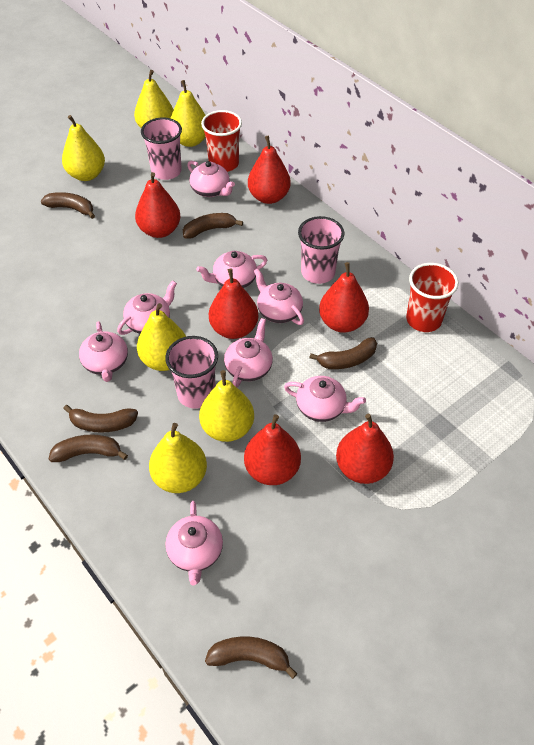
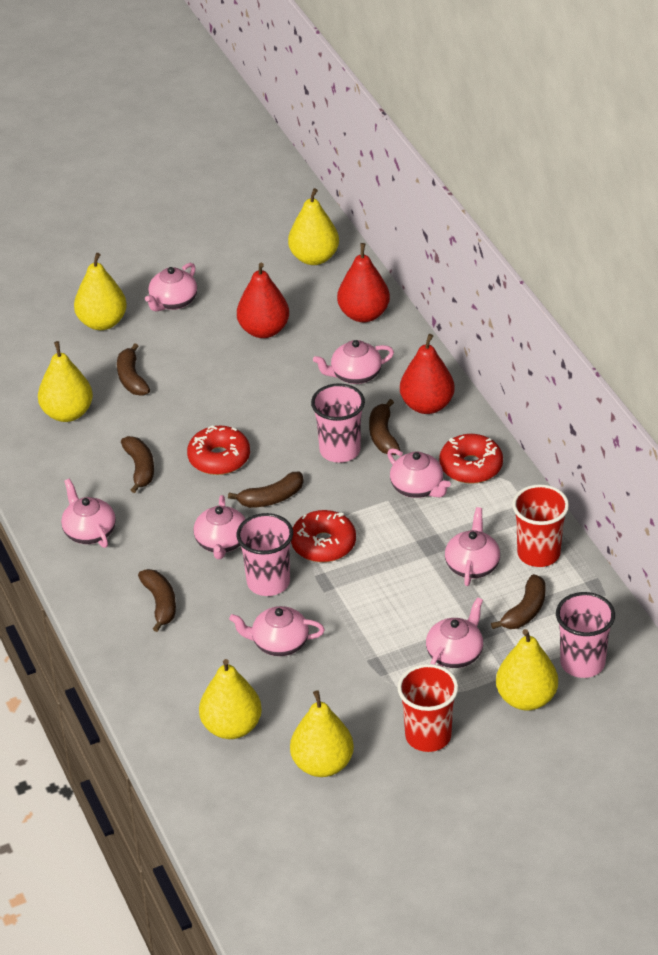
red donut: none = 0 -> [187,425,250,475] [291,510,356,562] [439,434,503,484] = 3
red pear: [135,172,180,238] [209,268,259,339] [244,414,301,485] [248,136,291,204] [319,262,369,333] [336,414,394,484] = 6 -> [237,263,289,338] [337,243,390,322] [400,334,455,414] = 3

